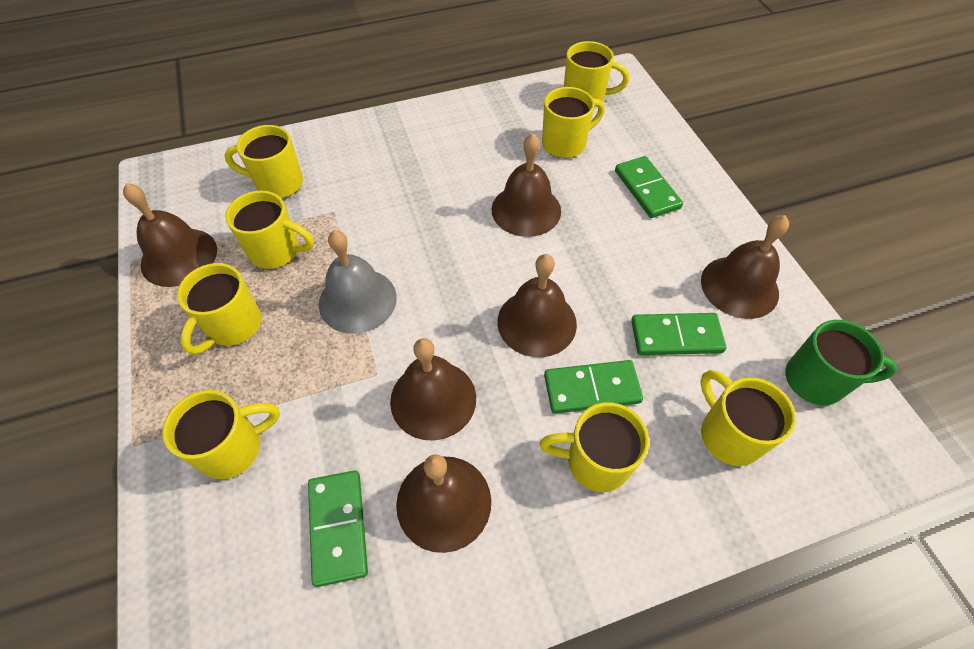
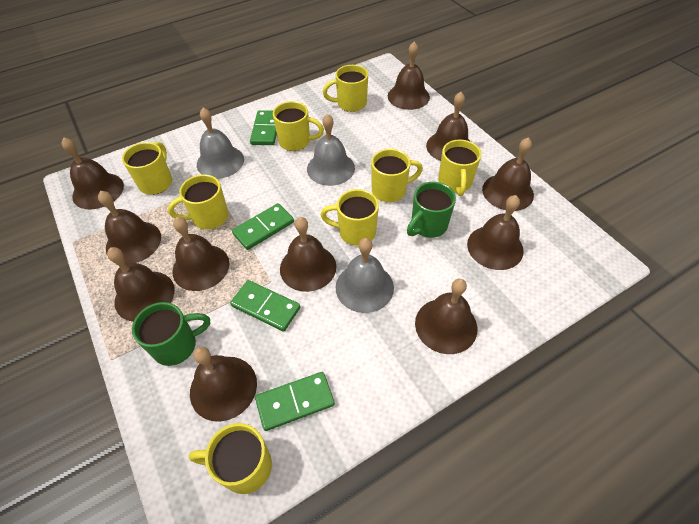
brown bell: [123,183,217,287] [390,338,476,440] [396,454,491,553] [492,133,561,237] [497,254,577,357] [701,215,789,319] = 6 -> [61,137,124,209] [98,191,161,263] [107,247,175,322] [172,217,229,291] [190,346,257,422] [280,217,336,292] [388,42,430,110] [415,279,477,354] [426,92,470,161] [467,195,524,270] [482,137,534,211] = 11
green mug: [785,320,898,405] = 1 -> [132,302,210,366] [407,182,456,238] = 2
grey bell: [319,230,397,334] = 1 -> [197,108,244,179] [307,114,355,186] [336,238,394,313] = 3

